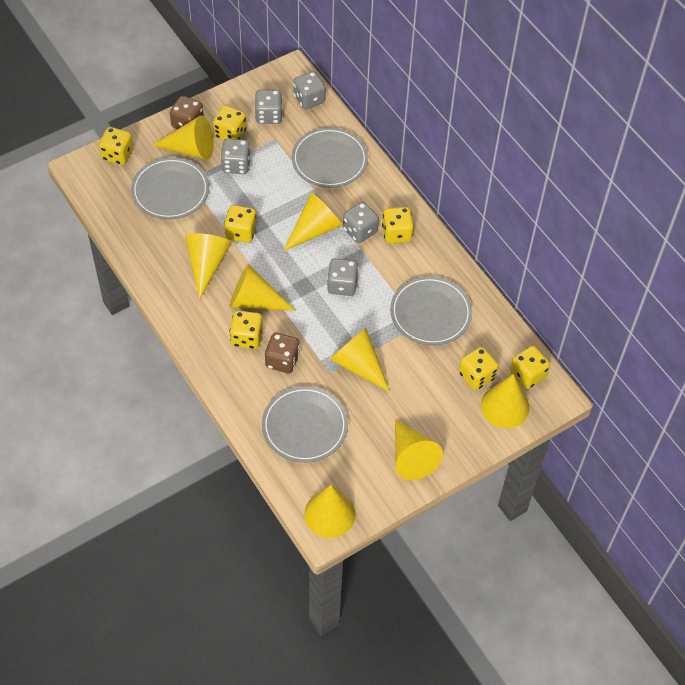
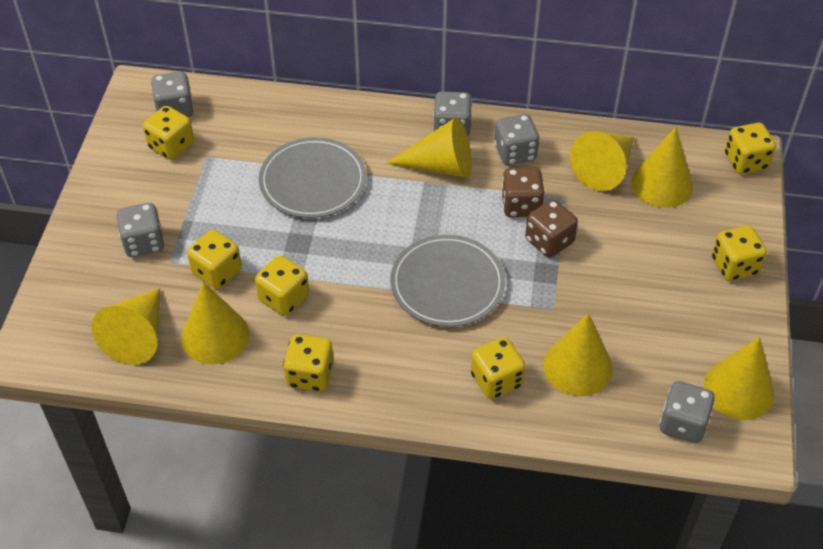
grey plate: [131,157,209,220] [262,386,348,463] [292,127,368,188] [390,276,472,346] = 4 -> [259,137,366,218] [390,235,505,327] = 2
yellow cone: [152,116,214,160] [185,233,231,300] [229,264,296,311] [283,193,343,251] [304,485,356,538] [330,328,390,392] [395,419,443,480] [481,374,529,428] = 8 -> [91,288,160,364] [181,281,249,364] [386,117,472,178] [543,313,613,396] [570,131,634,191] [631,127,693,208] [703,337,774,420] = 7

